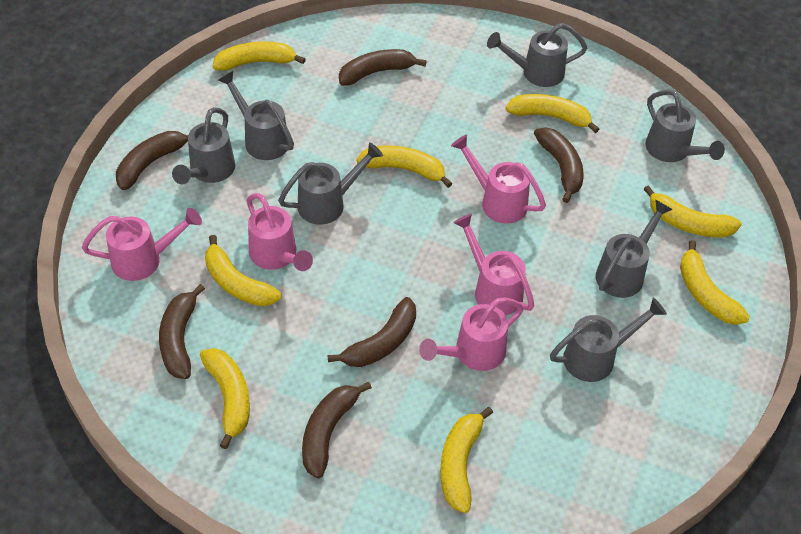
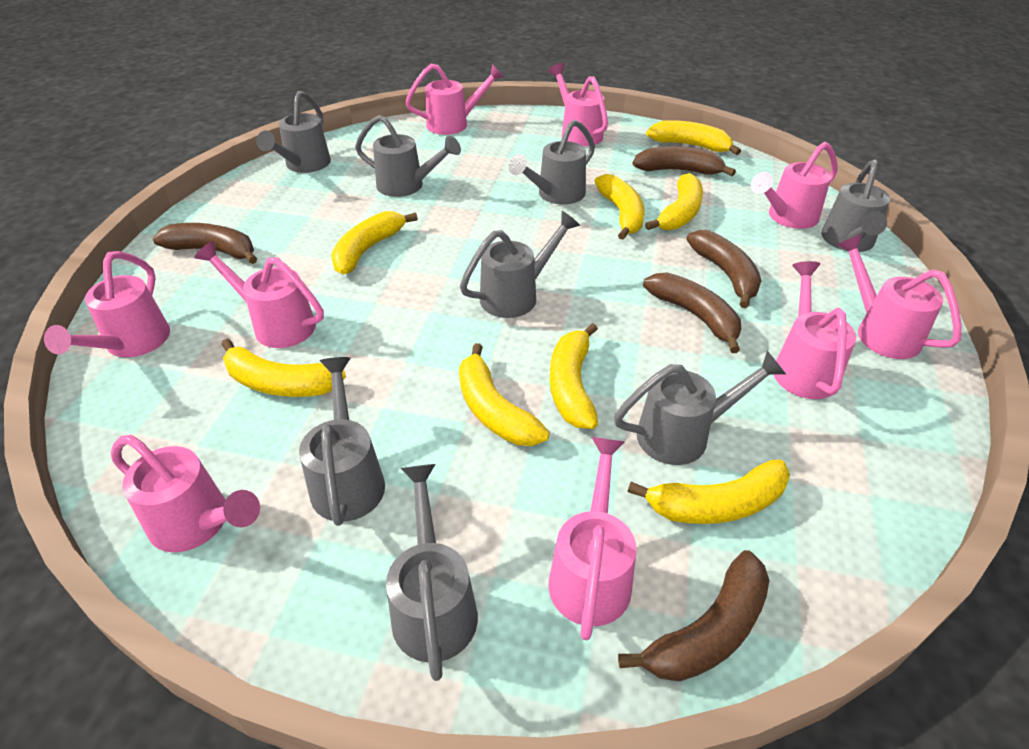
brown banana: [116,131,188,190] [159,284,205,379] [302,382,372,478] [327,297,416,367] [339,49,427,86] [534,127,584,203] = 6 -> [153,223,257,264] [618,550,770,681] [633,146,736,176] [643,272,741,353] [687,230,762,308] = 5
grey watering can: [172,107,235,184] [218,71,294,160] [278,142,383,225] [487,23,587,87] [550,298,667,382] [596,200,673,298] [645,89,725,162] = 7 -> [256,91,331,173] [299,357,385,526] [355,115,461,197] [386,464,478,681] [460,211,580,318] [509,120,595,204] [614,351,787,465] [821,160,890,252] = 8
pink watering can: [82,208,202,281] [247,193,313,271] [419,297,524,371] [451,135,546,224] [453,214,534,315] = 5 -> [44,251,170,357] [111,435,260,552] [194,241,324,348] [405,64,504,135] [548,63,608,147] [548,437,636,640] [751,142,838,229] [774,261,856,399] [836,234,962,359] = 9

